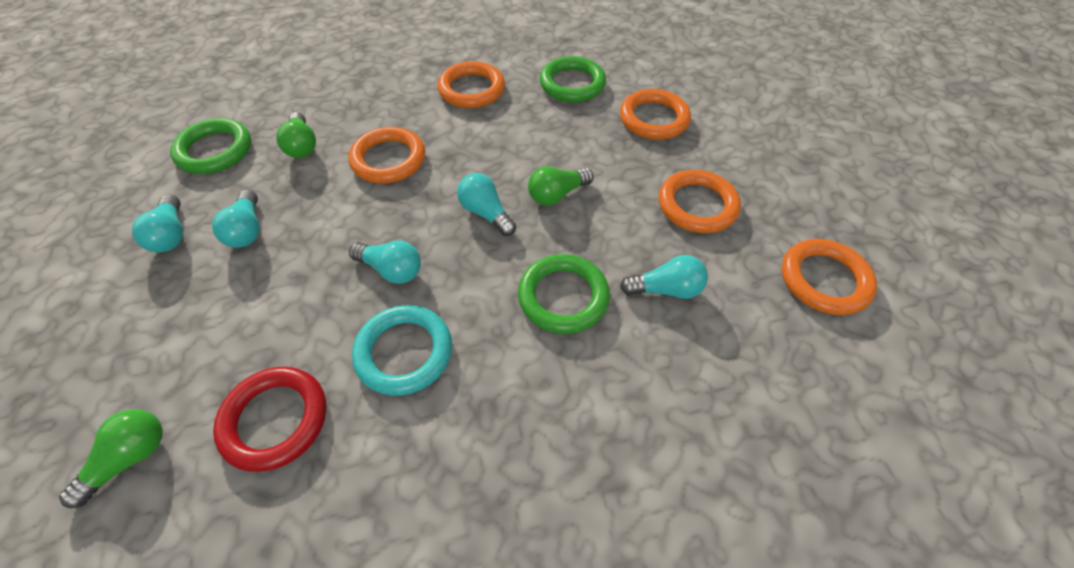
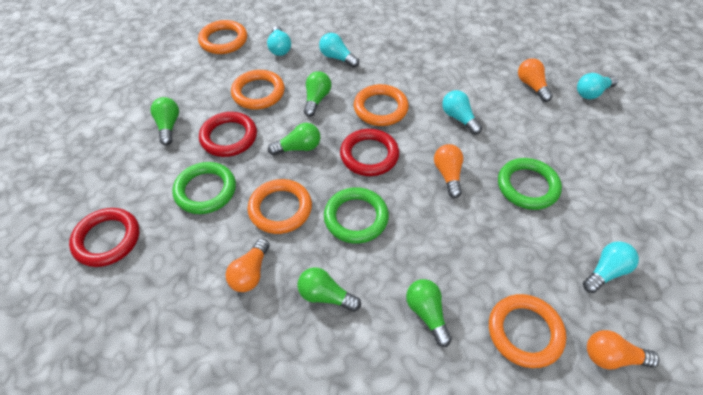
green light bulb: [59,409,163,508] [276,112,316,158] [528,166,594,206] = 3 -> [151,97,179,145] [268,123,320,155] [297,267,361,312] [304,71,331,117] [406,279,452,347] = 5
orange light bulb: none = 0 -> [226,238,270,292] [434,144,464,198] [518,58,553,102] [587,330,659,369] = 4
red ring: [213,367,326,472] = 1 -> [69,208,139,267] [199,112,257,157] [340,129,399,176] = 3
turquoise ring: [352,305,452,396] = 1 -> none = 0

